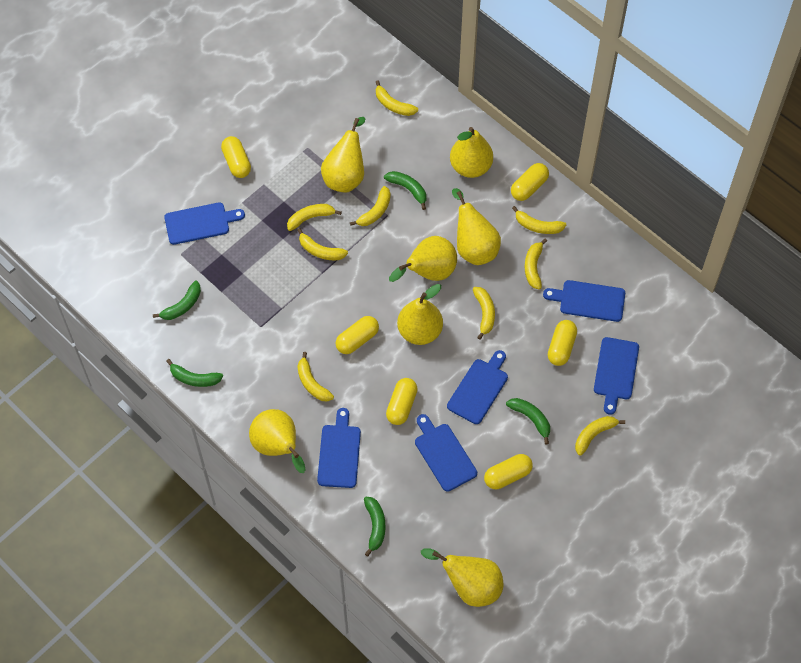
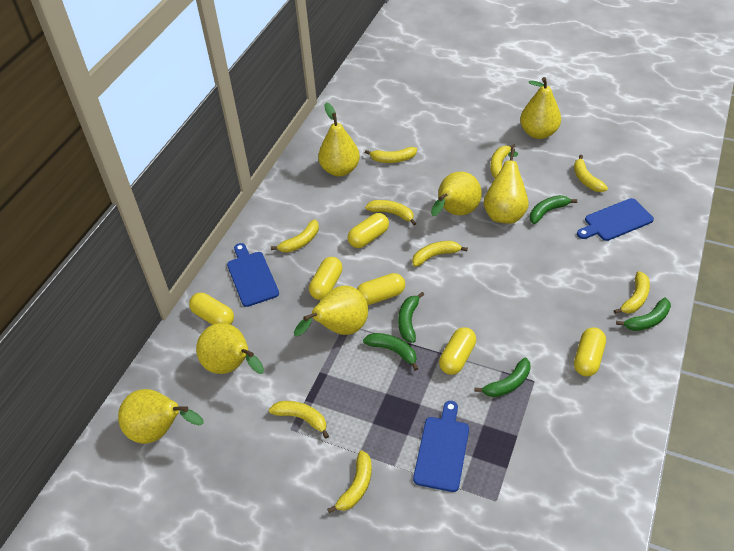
blue cutting board: [164,202,245,245] [317,408,361,488] [415,414,477,492] [447,350,508,424] [543,280,625,322] [594,337,639,415] = 6 -> [227,243,279,307] [413,401,469,492] [577,198,654,241] = 3

